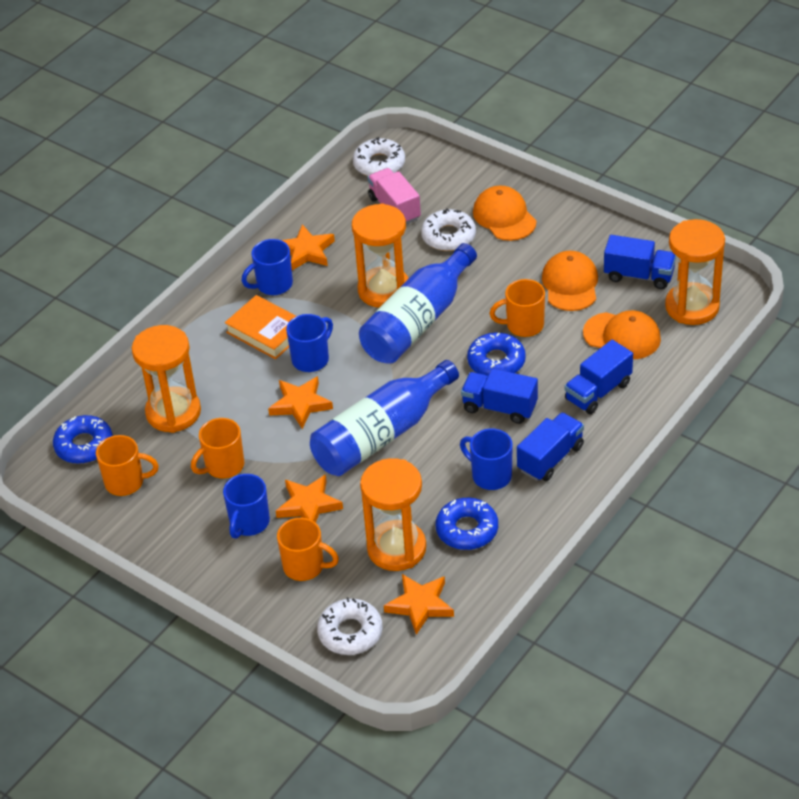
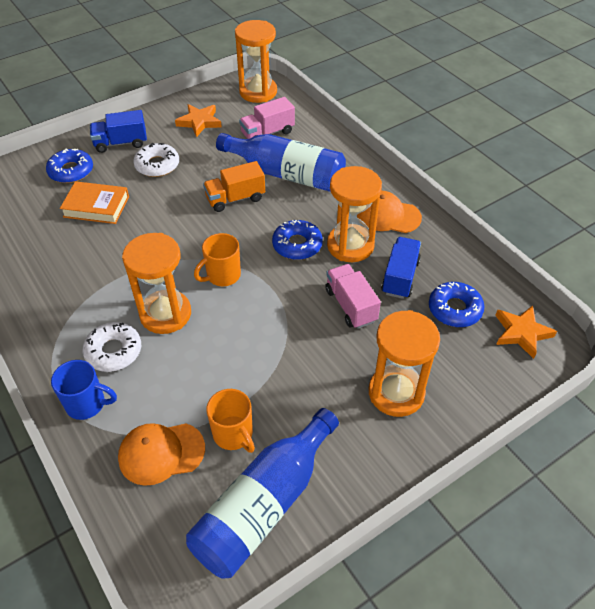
blue mug: [223,474,270,539] [242,239,293,295] [286,314,333,372] [460,428,513,490] = 4 -> [51,360,117,420] = 1
blue truck: [461,369,538,424] [517,412,584,481] [564,340,633,414] [604,235,676,289] = 4 -> [90,110,147,153] [381,237,421,299] = 2
orange cap: [473,185,537,241] [542,251,598,311] [583,310,661,359] = 3 -> [118,423,205,486] [357,190,422,233] = 2
orange mug: [96,435,159,496] [191,418,244,478] [277,518,339,581] [489,279,545,337] = 4 -> [194,233,241,286] [206,389,255,453] = 2
orange star: [268,376,333,429] [276,474,343,523] [281,224,335,270] [384,574,454,635] = 4 -> [175,104,222,137] [495,305,557,359] = 2
orange truck: none = 0 -> [203,161,265,212] = 1
pink truck: [368,168,421,224] = 1 -> [239,97,295,139] [325,264,381,329] = 2
white donut: [317,597,383,655] [353,137,405,176] [421,208,476,251] = 3 -> [83,322,141,372] [133,143,179,177] = 2

